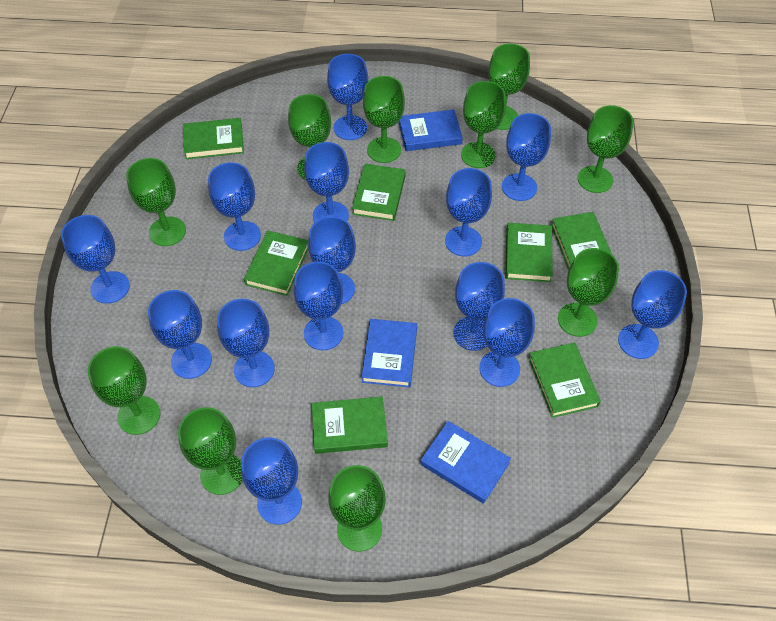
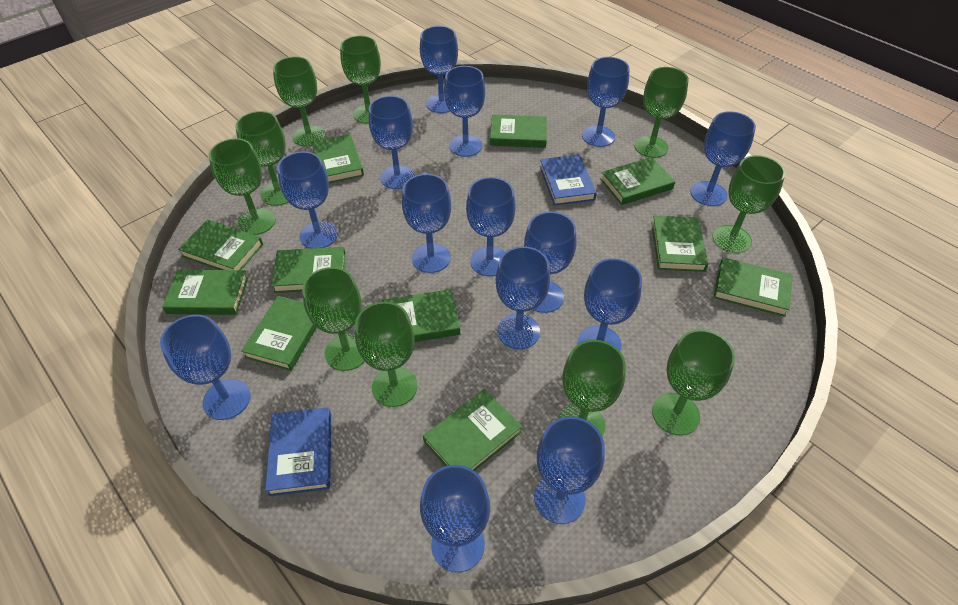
blue book: [362,319,417,388] [399,109,463,151] [420,421,511,504] = 3 -> [265,407,331,496] [540,154,597,205] = 2
green book: [183,118,244,159] [244,230,308,296] [312,397,388,454] [352,164,406,221] [506,223,553,282] [528,343,601,418] [551,212,612,270] = 7 -> [162,270,248,315] [178,220,263,270] [241,296,317,371] [271,247,346,293] [311,134,364,183] [382,289,460,342] [423,389,523,471] [490,115,547,148] [600,157,675,205] [651,215,708,272] [714,257,793,317] = 11

